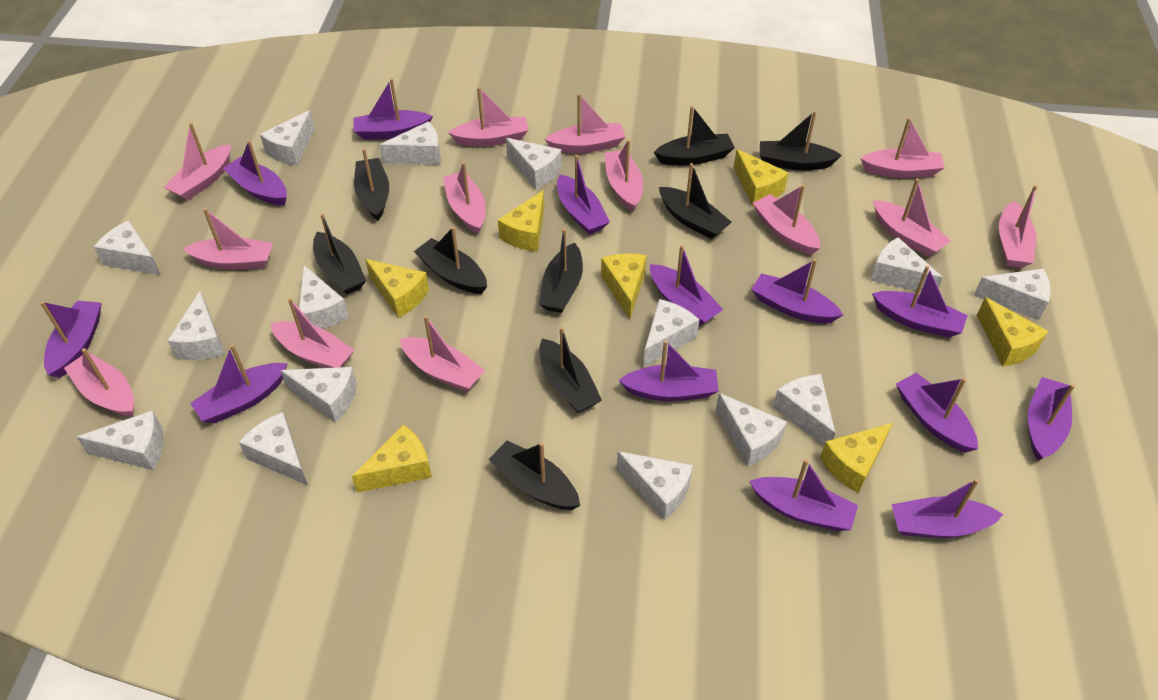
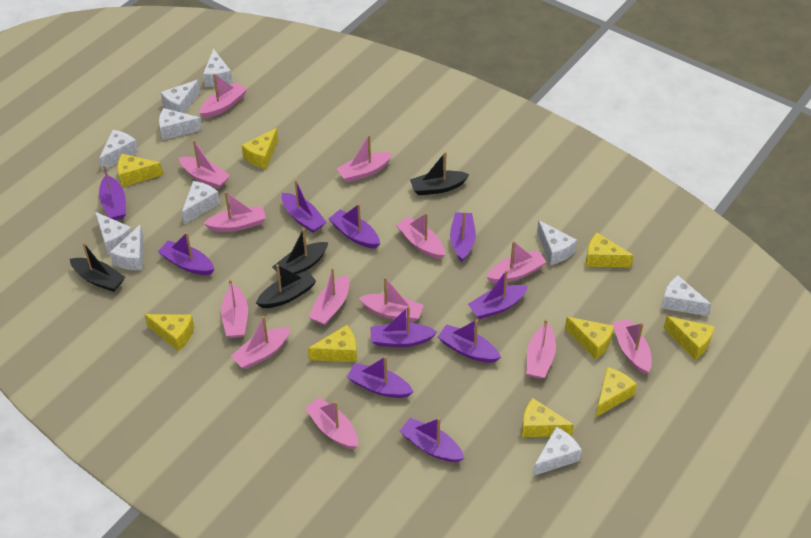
black boat: [313,213,366,294] [354,148,389,221] [414,227,487,294] [488,441,580,510] [539,228,583,313] [539,327,602,413] [654,106,735,165] [659,163,732,239] [760,111,842,170] = 9 -> [70,242,125,292] [256,264,317,308] [272,228,328,274] [410,152,470,195] = 4
purple boat: [40,300,102,378] [190,344,288,424] [223,140,287,206] [353,78,433,140] [557,155,610,234] [618,340,719,401] [650,245,724,326] [749,459,858,531] [751,259,843,324] [872,266,968,338] [891,478,1003,538] [896,373,978,452] [1028,377,1075,461] = 13 -> [99,165,126,220] [158,232,215,275] [281,180,326,233] [329,204,380,249] [347,356,414,398] [370,306,437,347] [399,418,465,462] [438,319,501,363] [450,211,476,262] [468,270,528,319] = 10
white cheese: [77,410,164,470] [94,221,161,275] [168,291,224,360] [239,412,308,486] [260,110,315,166] [280,367,357,423] [299,265,349,329] [380,121,441,165] [506,138,562,189] [617,451,693,520] [643,299,699,367] [716,393,787,467] [773,374,836,446] [870,237,943,292] [974,268,1051,320] = 15 -> [95,212,132,255] [99,130,138,171] [110,224,143,270] [159,108,202,140] [161,80,200,113] [182,181,220,224] [203,49,232,87] [533,427,582,476] [537,220,577,265] [661,276,711,316] = 10
yellow cheese: [352,425,432,493] [365,259,429,318] [498,190,544,251] [601,253,647,319] [734,149,789,207] [820,423,893,493] [977,297,1048,367] = 7 -> [117,154,163,187] [144,314,194,351] [242,128,278,169] [308,325,357,362] [522,398,574,437] [565,317,614,360] [586,233,634,267] [595,367,637,418] [664,316,715,360] = 9

